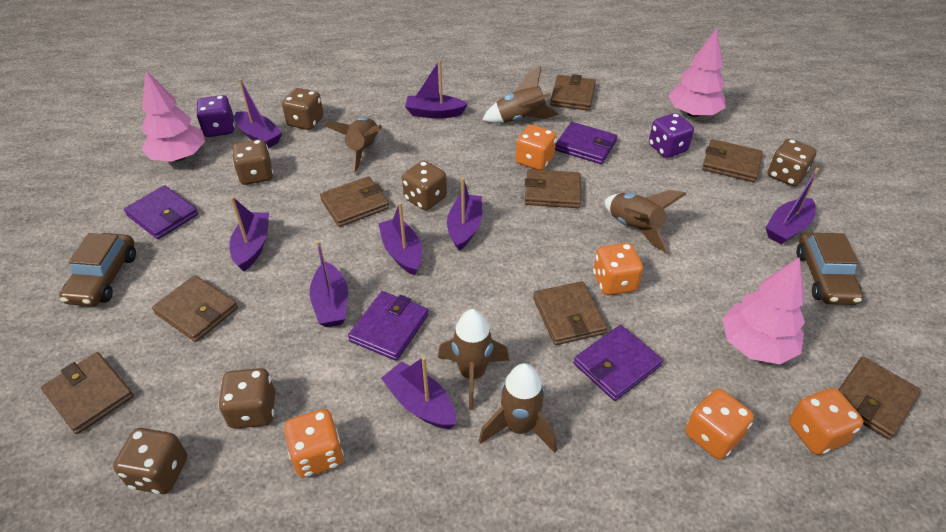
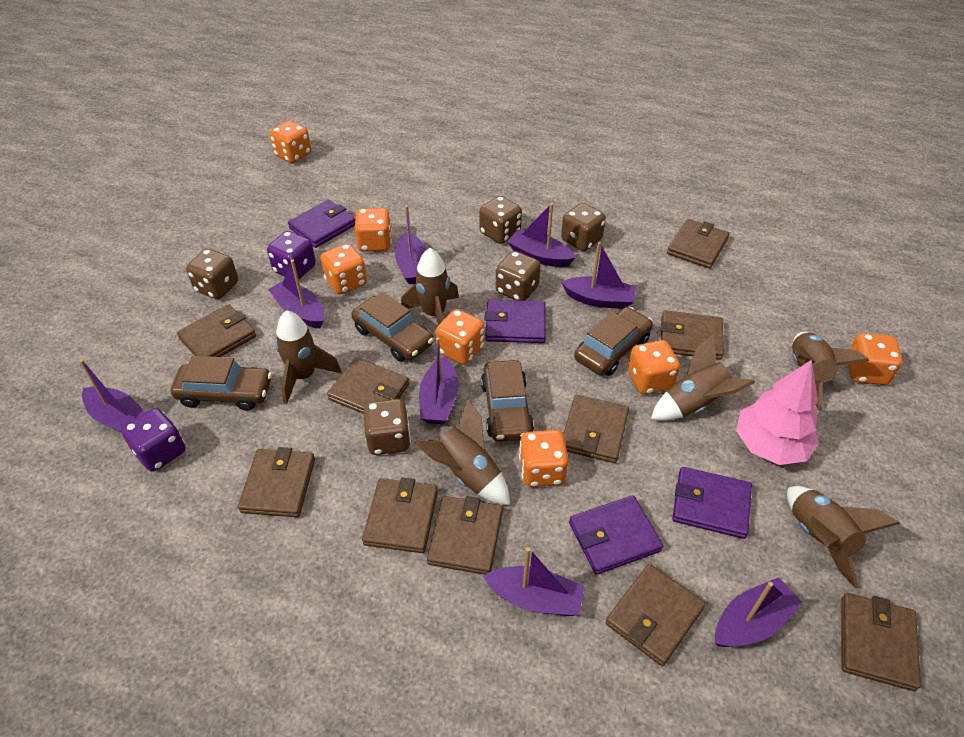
brown car: [59,233,136,306] [797,233,863,305] = 2 -> [171,356,272,411] [351,292,434,361] [481,360,534,442] [574,307,653,376] = 4
brown dice: [113,428,187,494] [218,368,275,429] [232,139,273,185] [282,88,323,130] [402,161,447,210] [768,139,817,186] = 6 -> [186,249,238,299] [363,399,411,455] [479,196,522,244] [496,251,541,301] [561,203,606,251] = 5
brown rocket: [324,117,382,174] [438,309,509,410] [479,363,557,453] [482,66,559,123] [605,190,686,253] = 5 -> [275,310,342,404] [401,248,459,325] [415,399,510,505] [651,334,755,421] [787,486,901,589] [792,332,869,410] = 6
brown wallet: [41,352,134,434] [152,275,238,342] [320,176,389,227] [525,169,581,208] [533,281,607,345] [550,74,596,111] [702,139,763,182] [838,357,921,440] = 8 -> [177,304,256,357] [238,447,315,517] [327,357,409,414] [362,478,438,553] [427,496,503,575] [563,395,629,463] [606,564,705,666] [661,310,724,360] [667,219,729,269] [841,593,921,691] = 10
orange dice: [284,409,344,478] [516,125,556,170] [593,243,643,295] [685,389,754,459] [789,388,863,455] = 5 -> [270,121,311,163] [321,243,367,294] [355,208,392,252] [436,309,484,365] [519,430,569,487] [628,340,680,394] [848,333,902,385] = 7
pink tree: [142,70,205,162] [668,28,726,117] [722,257,805,364] = 3 -> [736,360,819,465] = 1

